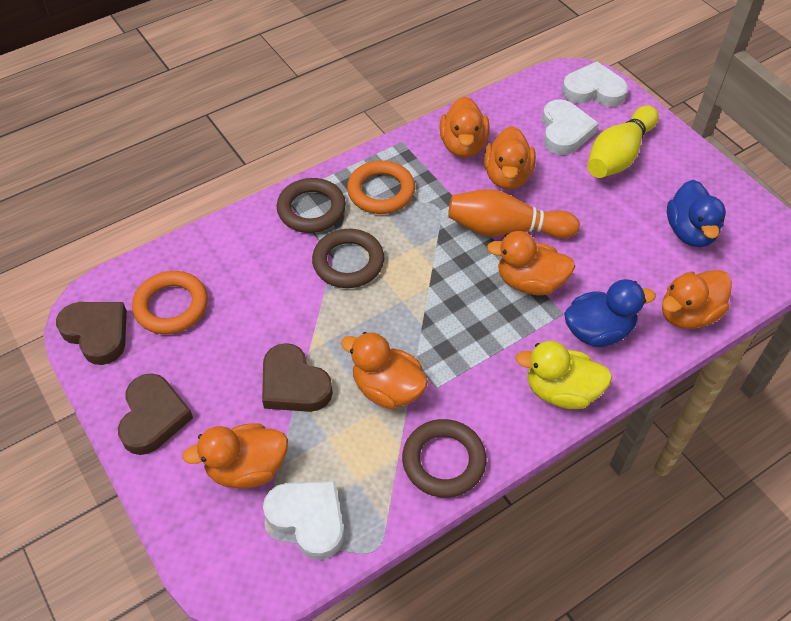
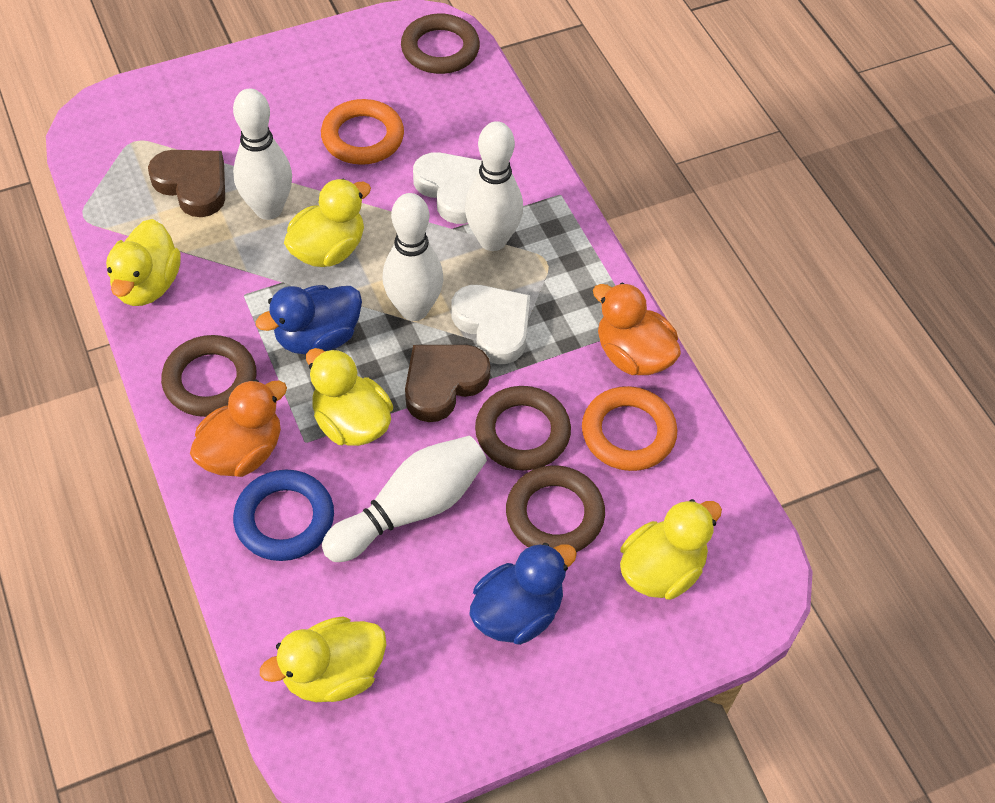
blue ring: none = 0 -> [233,470,334,561] = 1
brown heart: [56,302,127,365] [118,373,193,455] [262,343,333,412] = 3 -> [148,150,225,217] [405,345,490,422] = 2
brown ring: [277,178,346,233] [312,229,384,288] [402,419,487,498] = 3 -> [161,335,256,417] [401,13,480,74] [475,386,571,471] [506,465,605,552] = 4
orange bowling pin: [448,189,580,238] = 1 -> none = 0
orange duck: [182,423,288,488] [341,332,428,409] [439,96,490,158] [484,126,536,189] [487,231,575,296] [662,270,732,329] = 6 -> [190,379,287,477] [593,283,681,375] = 2
white bowling pin: none = 0 -> [233,89,292,220] [322,436,487,562] [383,193,443,321] [465,121,523,251] = 4
white heart: [263,481,344,560] [542,99,599,155] [562,62,628,107] = 3 -> [413,152,482,224] [451,285,530,364] = 2
yellow bowling pin: [587,105,659,178] = 1 -> none = 0
yellow duck: [515,341,612,409] = 1 -> [106,219,181,306] [260,616,386,702] [284,179,371,267] [306,348,393,446] [620,499,722,600] = 5

